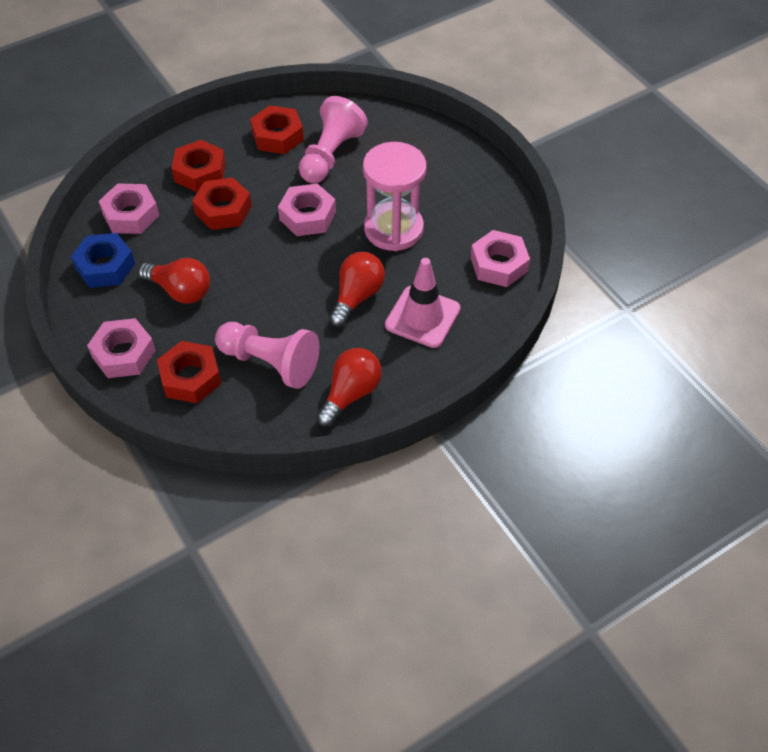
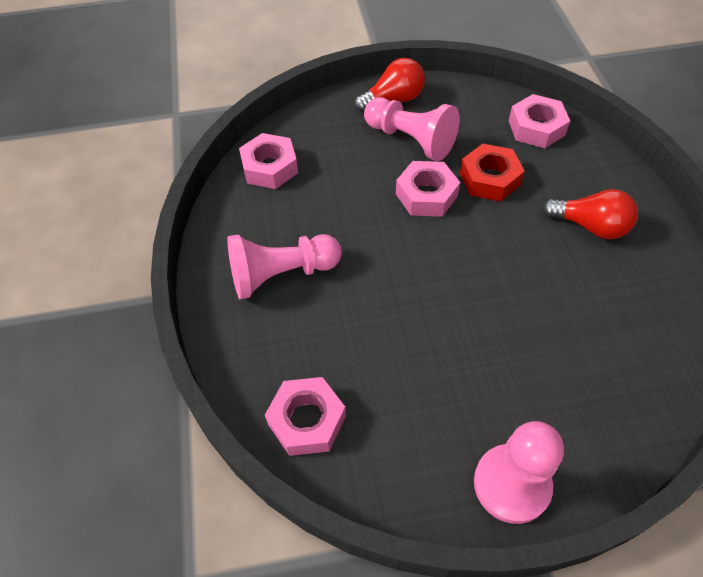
blue nut: [70,233,135,288] = 1 -> none = 0
pink hourglass: [363,142,426,251] = 1 -> none = 0
pink pawn: [215,322,319,389] [299,96,368,183] = 2 -> [227,234,342,299] [364,97,460,161] [474,421,564,524] = 3
pink traffic cone: [385,258,461,348] = 1 -> none = 0
red light bulb: [138,258,210,304] [316,348,382,427] [329,252,385,327] = 3 -> [354,58,425,112] [542,189,638,239] = 2
red nut: [157,341,222,403] [171,140,226,192] [192,177,252,230] [250,105,304,154] = 4 -> [460,144,525,202] = 1

